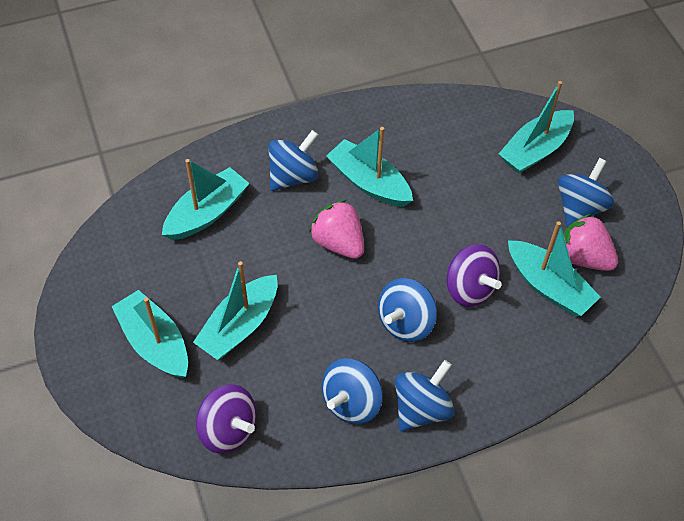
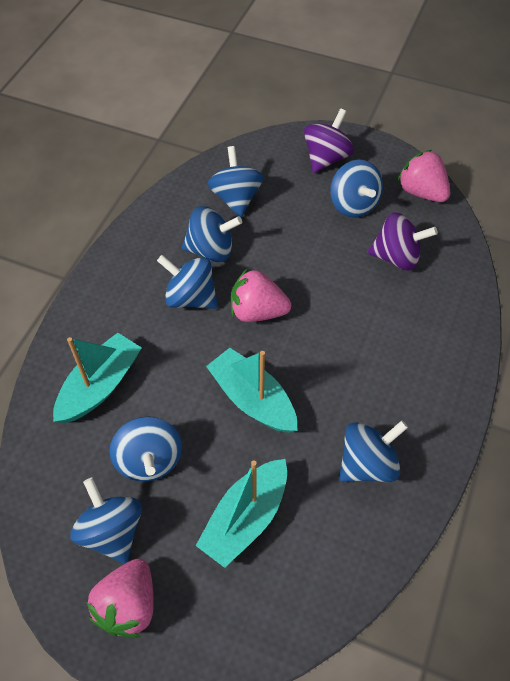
blue spinning top: [268,130,318,191] [322,358,383,424] [378,278,437,342] [395,360,454,432] [558,158,614,227] = 5 -> [70,478,142,564] [110,416,182,482] [157,255,218,309] [182,206,242,262] [208,146,264,218] [330,160,383,218] [339,420,408,482] = 7
pink strawberry: [309,200,364,259] [563,214,618,271] = 2 -> [87,558,154,638] [231,268,291,322] [397,150,450,202] = 3
turquoise boat: [112,290,188,378] [162,159,250,240] [193,261,277,360] [326,127,413,207] [499,81,574,173] [508,221,600,316] = 6 -> [53,333,142,423] [196,459,287,568] [206,348,298,433] = 3

